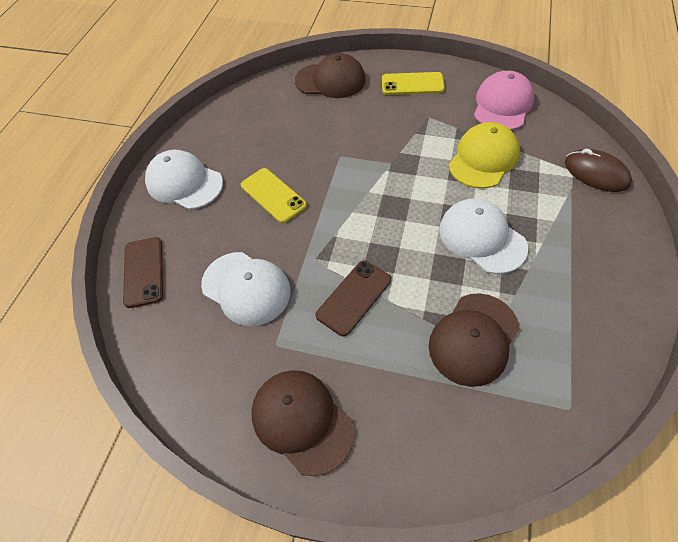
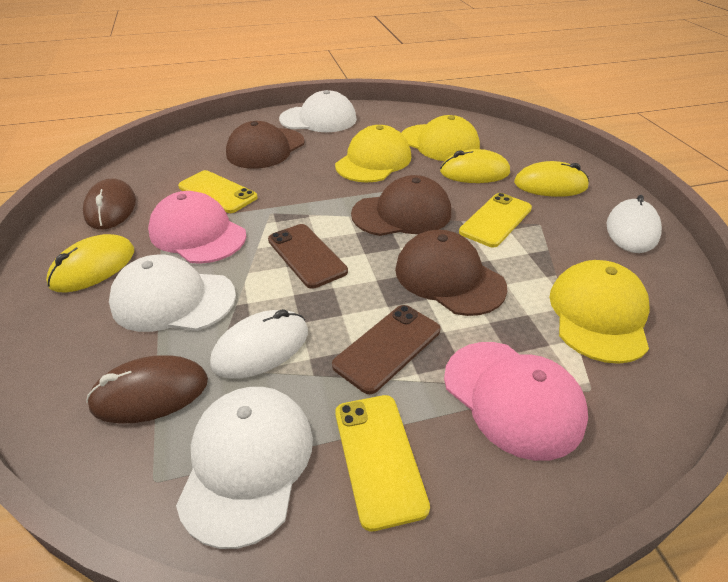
brown mouse: [565,149,632,192] = 1 -> [83,178,136,230] [86,355,208,424] = 2
pink cap: [474,71,534,130] = 1 -> [148,191,246,264] [444,342,588,461] = 2
white mouse: none = 0 -> [210,309,308,379] [606,195,662,253] = 2
yellow cap: [449,122,520,189] = 1 -> [335,125,411,183] [401,115,480,161] [549,260,650,364] = 3
yellow mouse: none = 0 -> [46,234,134,293] [440,149,510,183] [514,161,589,197] = 3
yellow phone: [241,168,307,223] [382,72,445,95] = 2 -> [178,170,258,213] [335,395,430,531] [459,193,532,247] = 3

